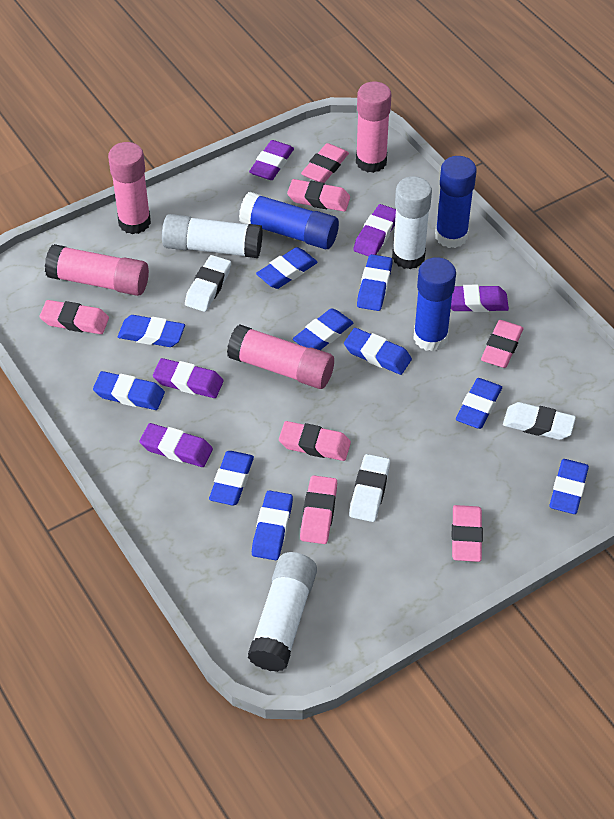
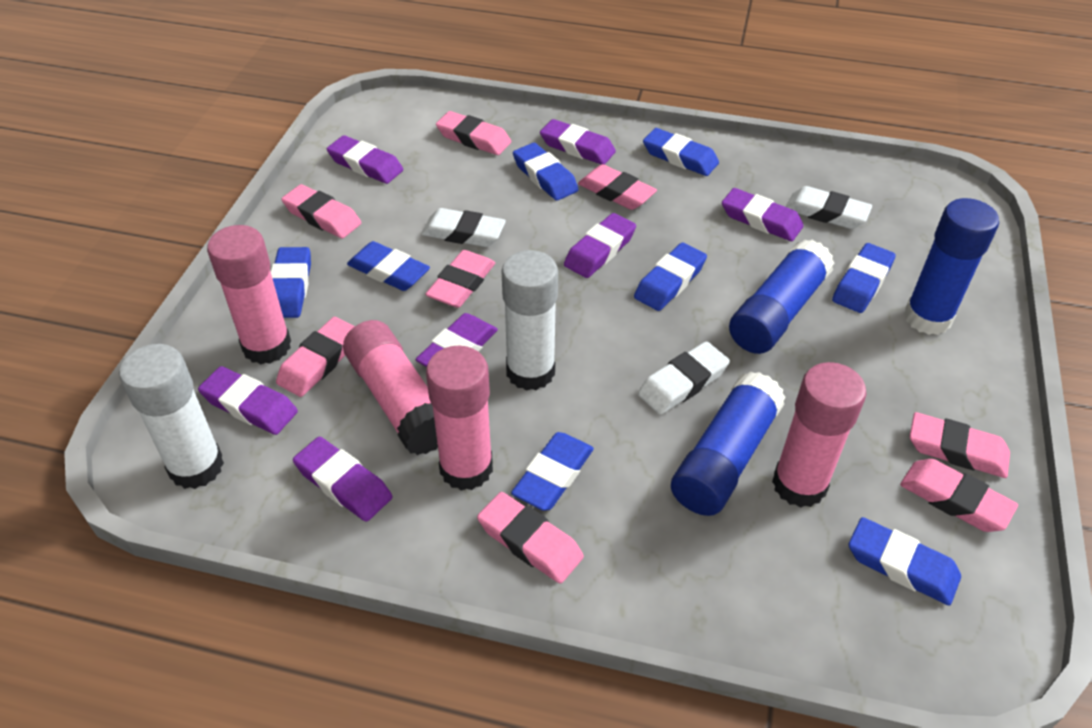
blue eraser: [93,371,165,410] [118,315,185,347] [209,451,254,506] [252,490,293,560] [256,247,318,289] [293,308,354,350] [344,328,412,375] [357,254,393,311] [456,378,502,429] [549,459,589,514] = 10 -> [270,247,311,318] [347,241,430,291] [511,432,594,511] [513,143,579,201] [634,243,707,311] [643,128,719,176] [832,243,896,313] [849,517,961,605] = 8
pink eraser: [40,300,109,334] [279,421,351,461] [287,179,350,212] [300,475,337,544] [301,143,349,183] [452,505,483,562] [481,320,523,368] = 7 -> [276,317,355,397] [282,184,361,239] [425,250,495,308] [436,111,511,155] [477,492,584,584] [578,164,657,210] [900,459,1018,532] [909,412,1010,478] = 8
purple eraser: [140,423,213,467] [153,358,224,398] [249,140,294,180] [353,204,396,257] [451,285,509,312] = 5 -> [198,366,298,435] [293,437,392,522] [327,135,403,184] [416,313,498,367] [540,119,616,165] [564,213,636,278] [722,188,804,241] = 7
white glue stick: [162,214,263,258] [248,552,317,672] [392,176,432,269] = 3 -> [119,344,224,489] [501,250,558,391] = 2

